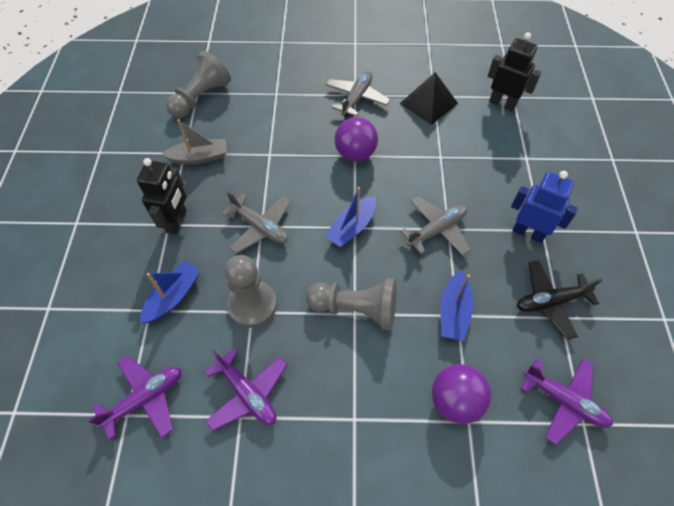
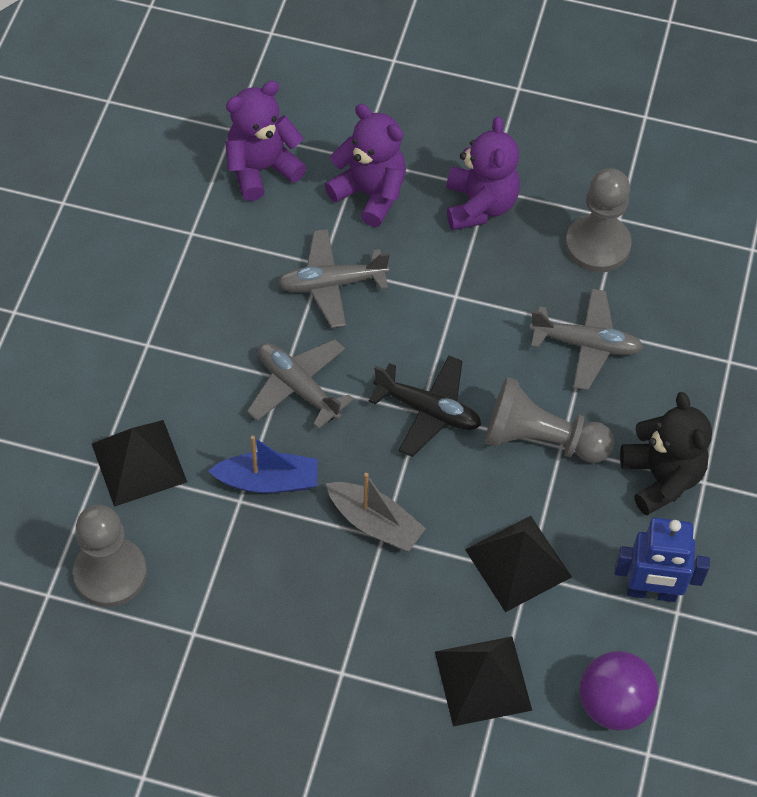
black pyramid: [400,72,458,125] = 1 -> [92,420,187,507] [435,636,532,726] [465,516,572,612] = 3
black robot: [137,158,187,235] [488,32,542,112] = 2 -> none = 0
black teddy bear: none = 0 -> [620,392,712,516] = 1
blue boat: [140,261,201,323] [325,187,376,247] [440,270,473,341] = 3 -> [208,436,318,493] = 1
purple ball: [335,117,378,162] [432,364,491,424] = 2 -> [580,651,658,731] = 1
purple plane: [88,355,181,440] [204,348,287,431] [521,358,613,445] = 3 -> none = 0
purple teddy bear: none = 0 -> [225,81,307,201] [325,104,406,227] [446,116,520,230] = 3

